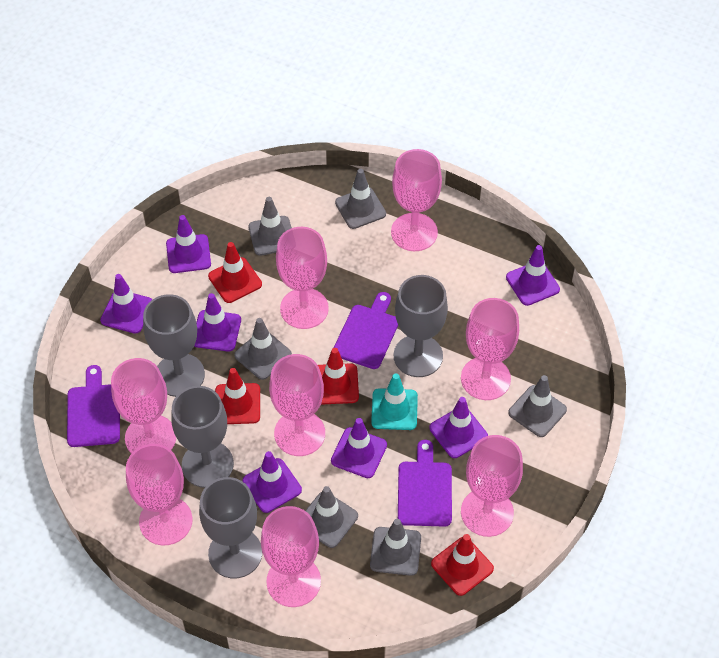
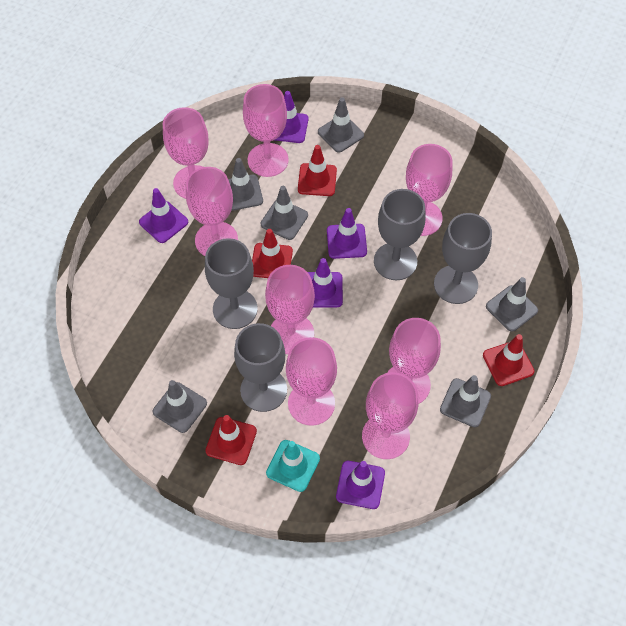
purple cutting board: [67,365,120,447] [334,292,398,369] [398,440,452,527] = 3 -> none = 0
purple traffic cone: [100,274,152,334] [166,215,211,273] [194,293,241,351] [243,451,302,513] [331,418,387,478] [429,397,488,458] [506,245,560,306] = 7 -> [139,188,188,243] [275,91,308,143] [308,258,343,307] [327,208,367,259] [336,461,385,509] = 5

